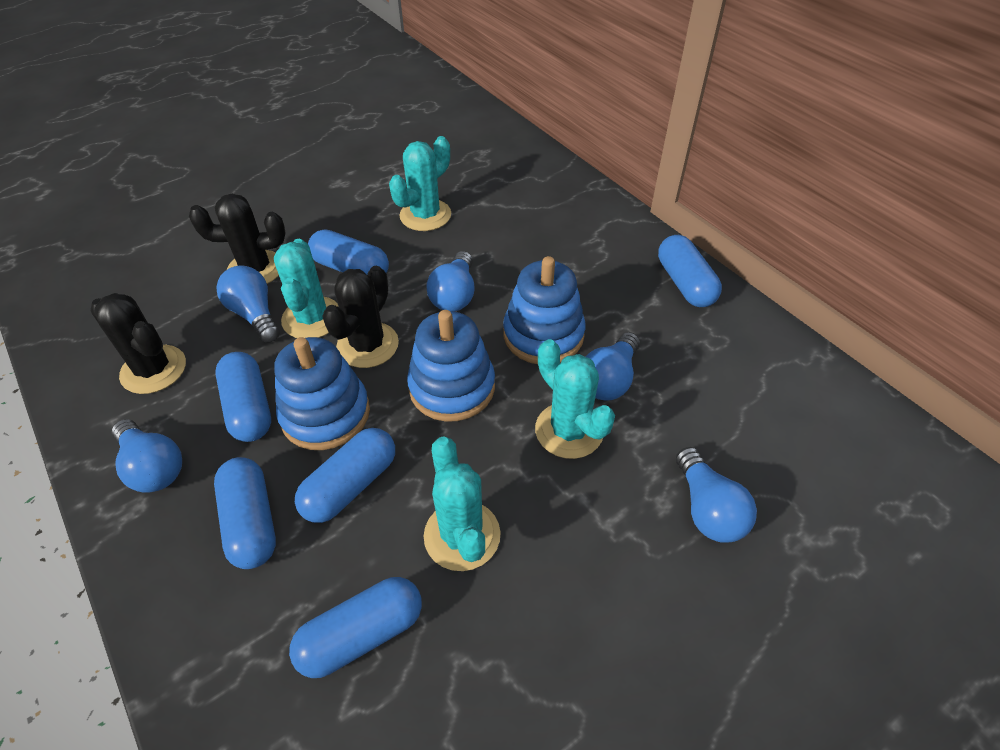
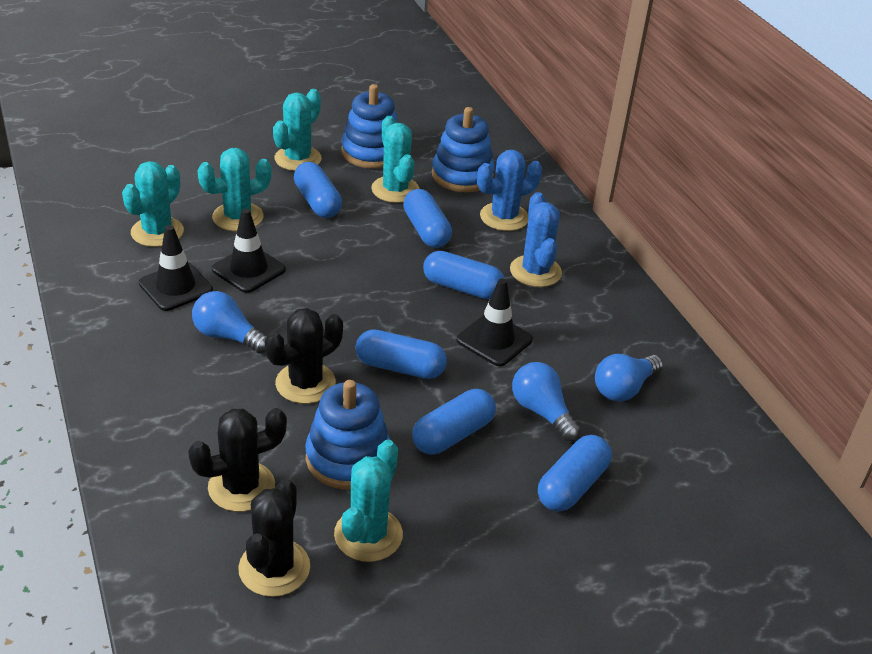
black traffic cone: none = 0 -> [139,225,213,311] [212,209,286,293] [456,279,533,366] = 3
blue cactus: none = 0 -> [477,150,542,231] [510,192,562,287] = 2
blue light bulb: [112,419,182,493] [216,266,280,342] [426,251,475,311] [586,332,640,401] [676,447,757,543] = 5 -> [192,291,267,353] [512,362,581,441] [595,354,663,401] = 3
turquoise cactus: [274,239,338,338] [389,136,451,231] [424,436,501,571] [535,339,615,459] = 4 -> [122,161,184,247] [197,148,272,231] [273,89,321,171] [334,439,403,562] [371,116,420,203] = 5

